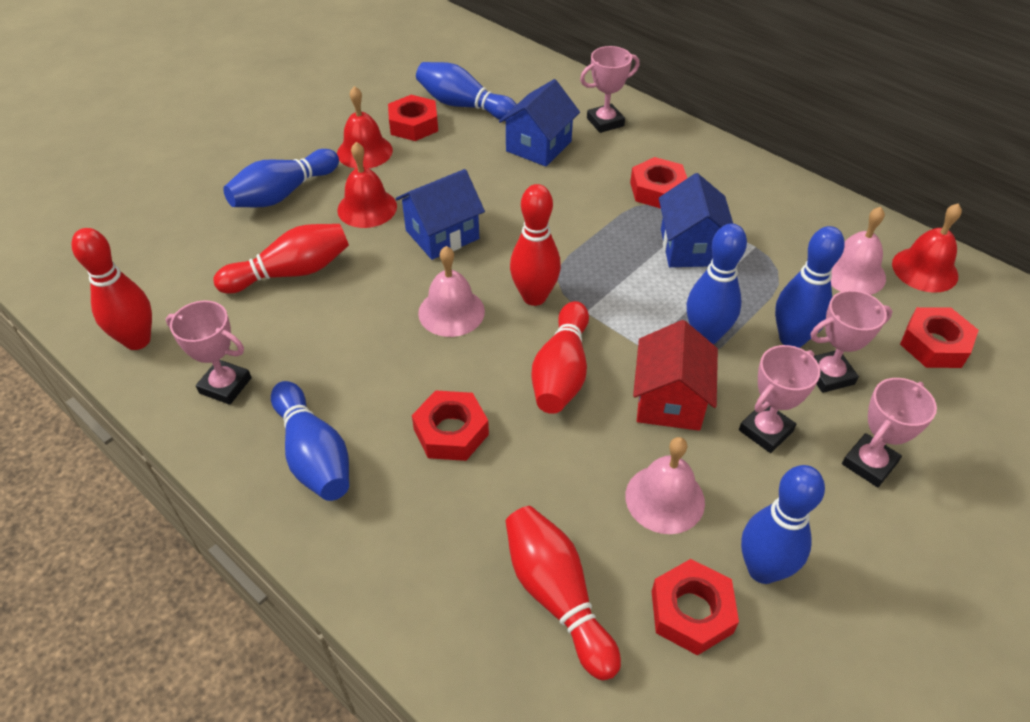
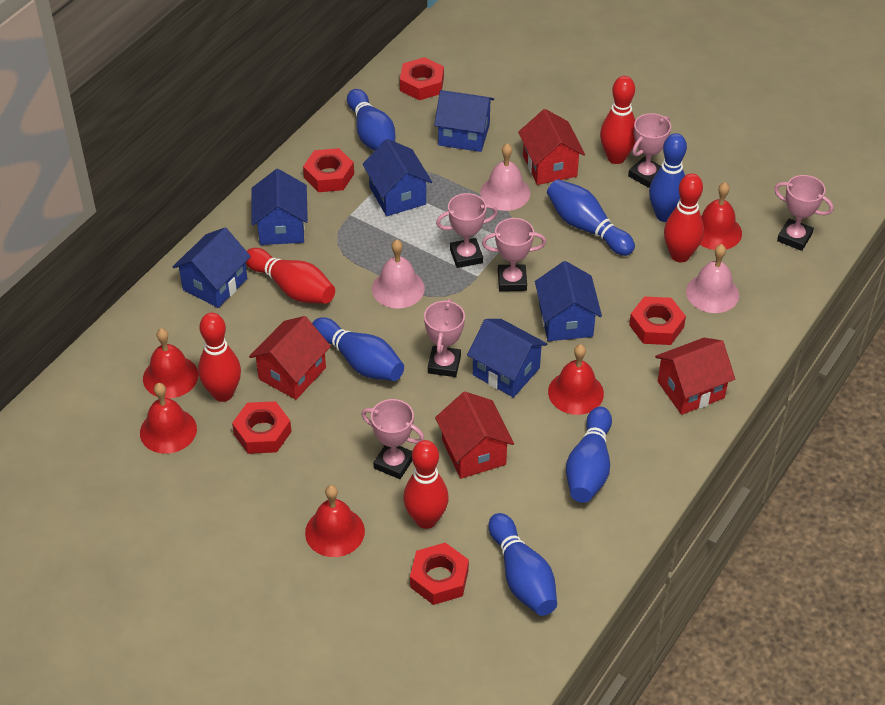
blue house: [396,169,485,260] [499,79,580,167] [659,173,733,267] = 3 -> [173,228,251,308] [252,169,308,245] [363,139,432,216] [434,90,494,152] [467,319,547,398] [535,261,602,341] = 6
pink trophy: [166,300,251,405] [580,46,640,133] [739,345,820,453] [811,290,893,393] [842,378,937,487] = 5 -> [361,399,424,479] [424,299,465,377] [436,193,498,268] [482,218,546,291] [628,113,671,188] [774,175,833,251] = 6
red bell: [337,86,393,169] [337,142,397,228] [892,203,962,293] = 3 -> [140,383,197,454] [143,328,198,398] [305,485,365,557] [548,344,604,415] [700,182,742,250] = 5
red house: [633,320,718,431] = 1 -> [249,316,331,400] [435,392,514,479] [518,109,585,185] [655,338,735,415] = 4

